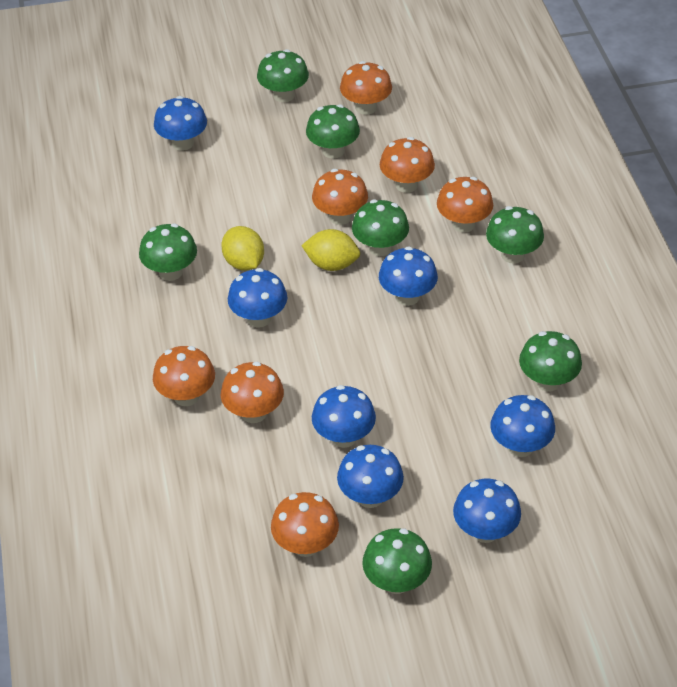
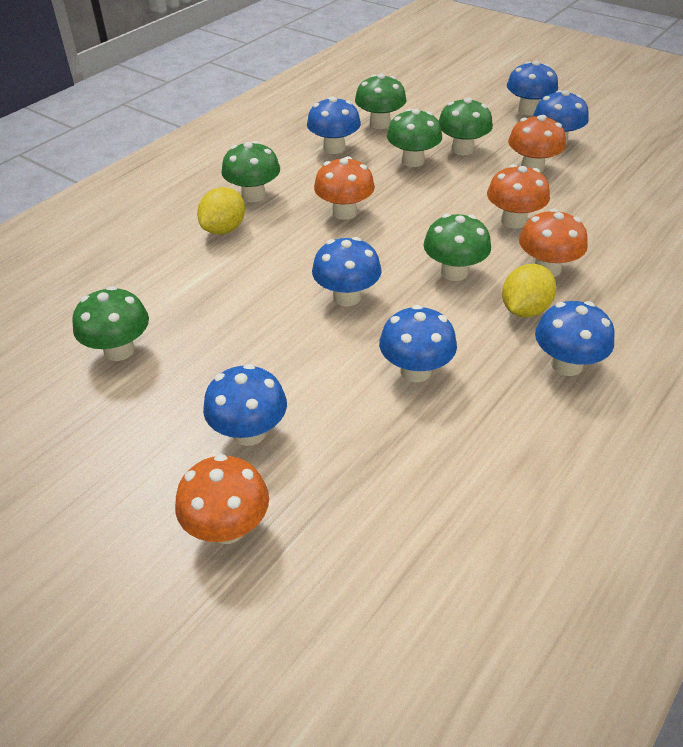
green mushroom: [139,224,197,281] [257,49,309,102] [306,104,360,159] [352,200,409,256] [362,528,432,594] [486,206,544,263] [519,331,582,392] = 7 -> [72,286,149,361] [221,141,280,202] [355,74,407,129] [387,109,442,167] [424,214,491,281] [439,98,493,155] = 6
orange mushroom: [153,346,215,406] [221,362,284,423] [271,492,339,557] [312,169,368,225] [340,61,392,115] [380,137,435,193] [437,177,493,233] = 7 -> [175,454,269,544] [314,156,375,220] [487,164,550,229] [508,115,566,173] [519,209,588,277] = 5

